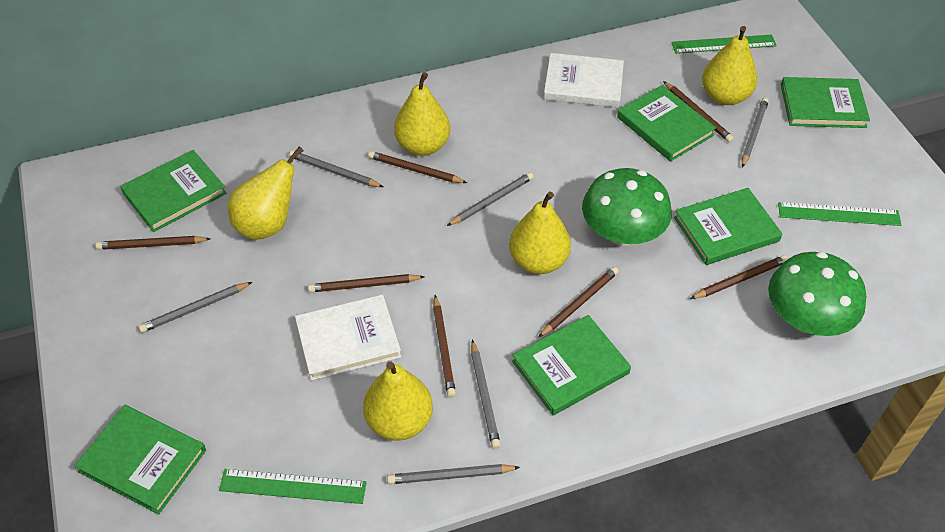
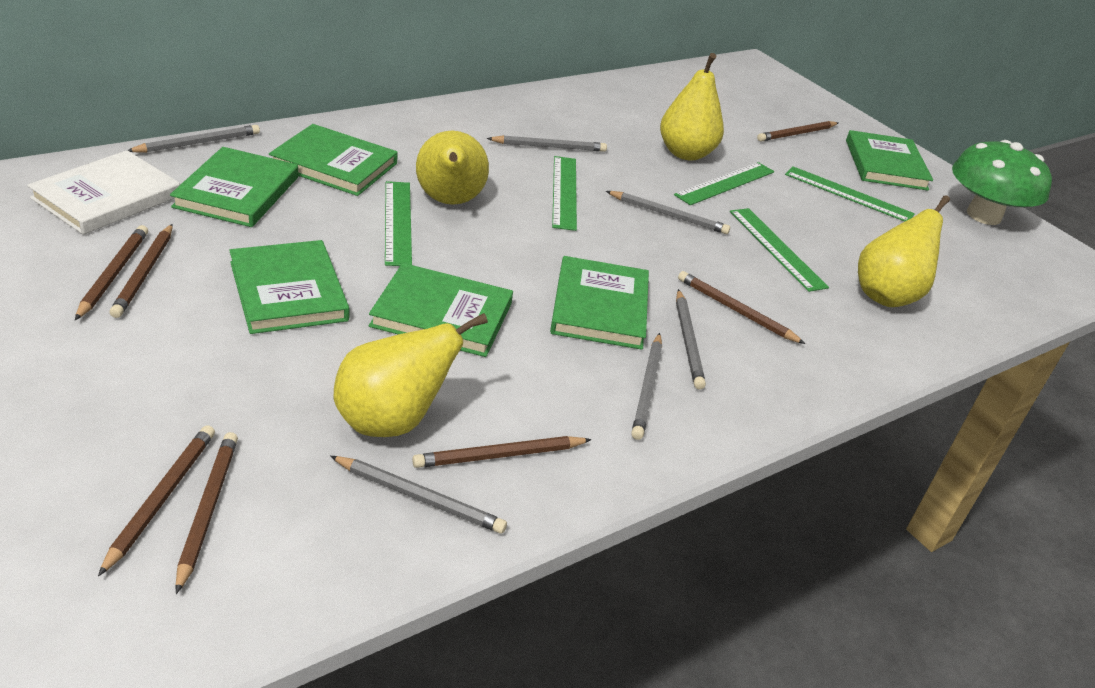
green mushroom: [582,168,672,246] [768,252,866,336] = 2 -> [952,140,1052,225] = 1
green ruler: [219,469,367,504] [671,35,777,54] [778,202,901,226] = 3 -> [385,181,412,266] [552,156,577,231] [674,162,774,205] [730,208,829,292] [785,166,915,222] = 5
white book: [295,295,401,381] [544,53,624,108] = 2 -> [27,150,180,235] = 1
yellow pear: [228,146,304,240] [363,361,433,441] [394,72,450,156] [509,192,571,274] [702,26,757,105] = 5 -> [334,313,488,437] [416,131,489,205] [660,53,724,160] [858,195,950,307] = 4

